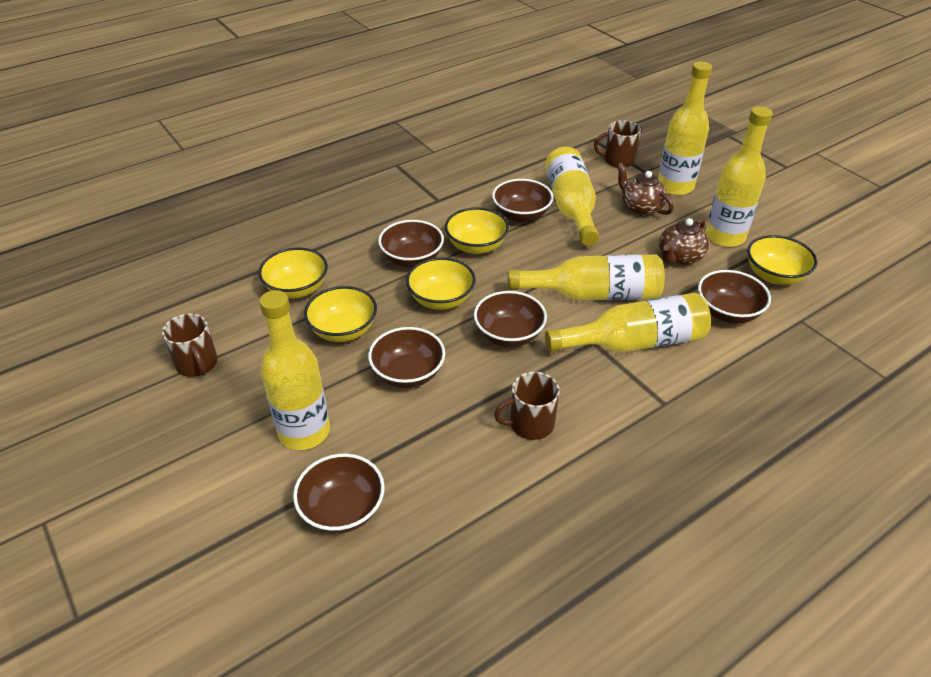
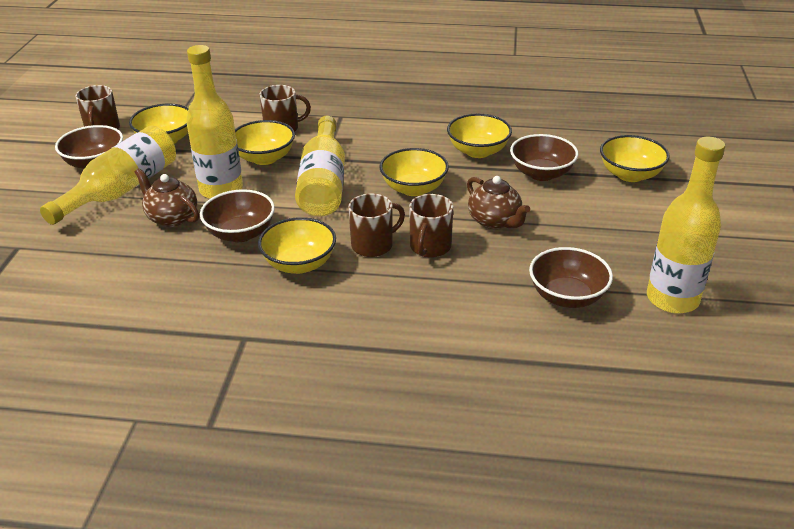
brown bowl: [293,454,385,533] [368,327,445,388] [378,220,444,268] [474,291,547,347] [492,179,553,223] [698,270,771,324] = 6 -> [55,125,123,169] [200,189,275,242] [510,134,578,181] [529,247,613,308] = 4
brown mug: [162,314,218,377] [494,372,560,440] [594,120,641,168] = 3 -> [75,85,120,129] [260,85,311,132] [348,193,405,257] [409,194,453,258] = 4
yellow bottle: [259,290,330,450] [507,254,665,300] [545,146,599,246] [545,293,711,352] [658,62,712,195] [706,106,773,247] = 6 -> [40,126,176,225] [186,45,243,199] [295,116,345,216] [647,137,725,314] = 4
yellow bowl: [258,247,328,299] [304,286,377,342] [406,257,476,310] [445,207,509,254] [747,235,817,285] = 5 -> [129,104,189,144] [235,120,295,165] [258,217,336,274] [379,148,449,196] [447,114,512,158] [600,135,670,182] = 6

